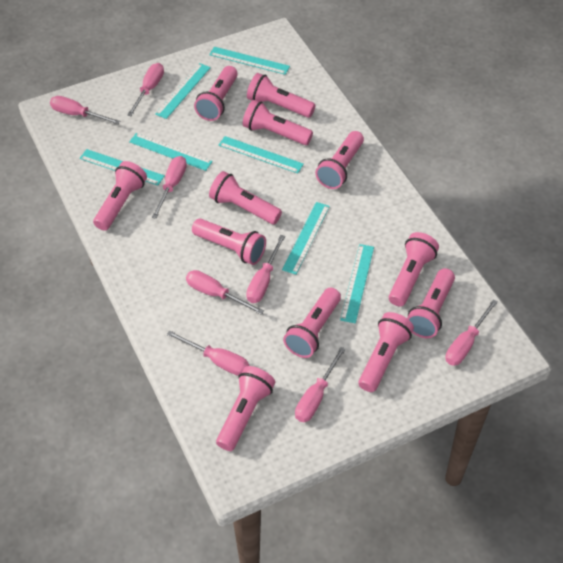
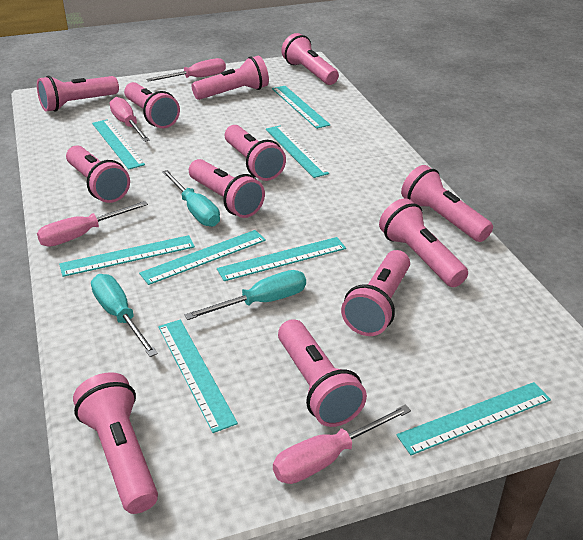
pink screwdriver: [50,96,120,124] [127,63,164,116] [152,156,187,219] [167,330,249,376] [186,270,264,315] [246,235,285,303] [295,347,346,422] [445,299,498,366] = 8 -> [37,201,148,247] [110,97,150,142] [146,58,226,82] [273,405,411,484] = 4
turquoise ruler: [80,149,165,186] [129,133,213,171] [155,63,211,119] [209,47,290,75] [219,136,304,174] [282,202,330,274] [340,244,374,323] = 7 -> [59,235,195,277] [92,119,145,170] [139,230,266,285] [158,320,238,433] [217,237,346,281] [266,125,329,178] [272,86,330,129] [397,382,551,455] = 8
turquoise screwdriver: none = 0 -> [91,274,158,357] [162,170,220,227] [185,270,306,320] = 3

